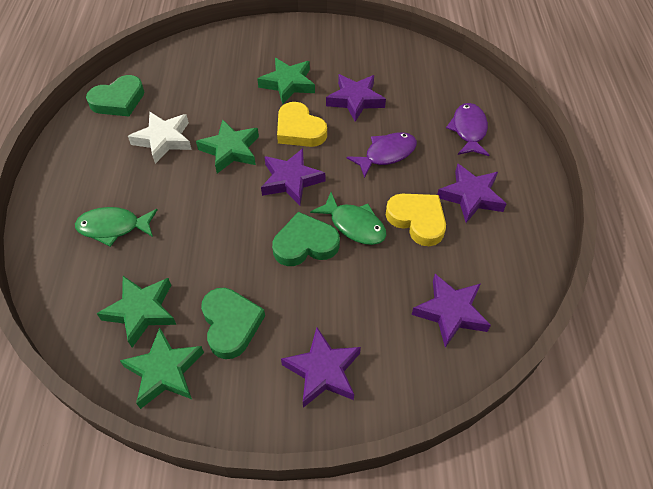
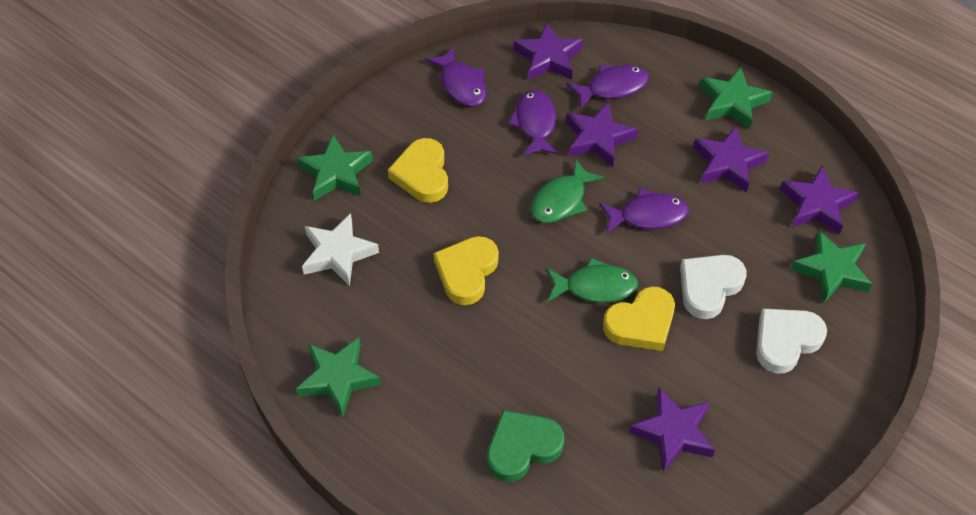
green heart: [86,75,144,116] [201,288,265,359] [272,212,340,266] = 3 -> [487,410,564,482] = 1
purple fish: [347,132,417,178] [446,103,489,156] = 2 -> [425,46,487,107] [508,90,559,156] [567,65,649,109] [599,188,689,234] = 4
white heart: none = 0 -> [680,255,747,319] [756,309,827,374] = 2
yellow heart: [277,102,327,147] [386,194,446,246] = 2 -> [388,138,448,203] [434,236,499,305] [603,286,675,351] = 3

